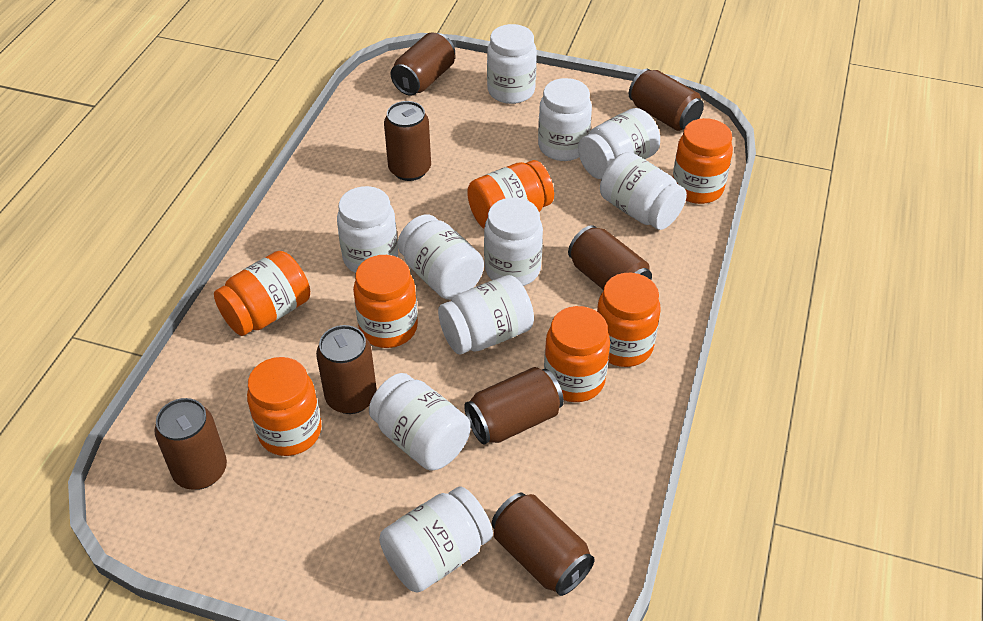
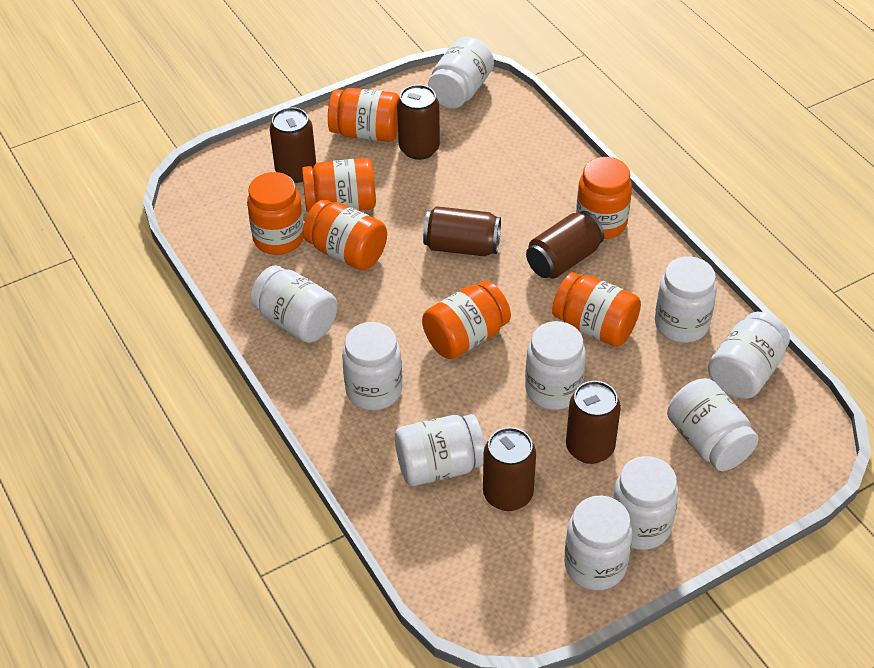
brown can: [154,398,227,490] [316,325,377,414] [384,101,431,181] [390,32,455,96] [464,367,564,444] [492,492,595,596] [568,225,652,290] [629,69,704,131] = 8 -> [270,107,316,183] [397,85,440,160] [423,206,501,256] [483,427,536,511] [526,211,604,278] [566,381,621,464] = 6

